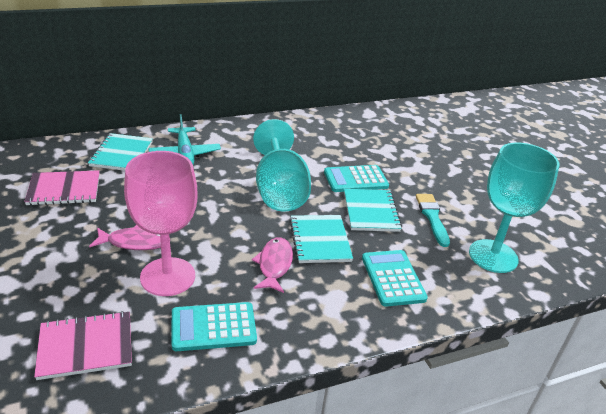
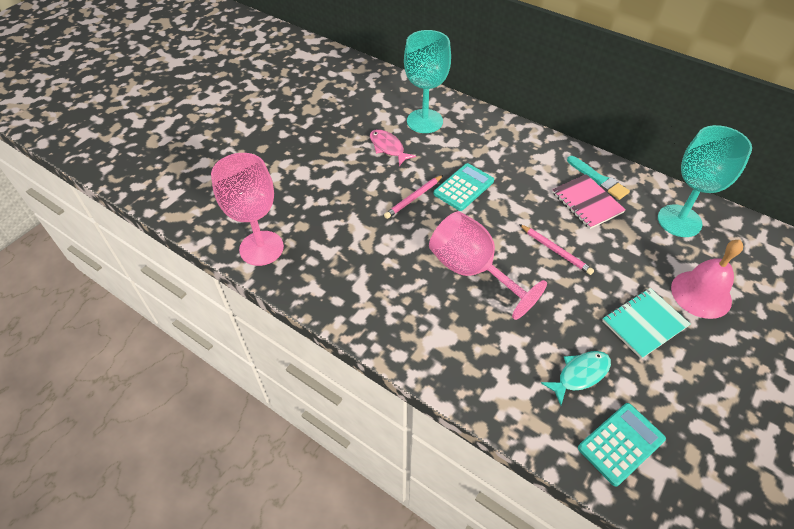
pink bell: none = 0 -> [671,240,743,319] = 1
pink fish: [89,225,161,250] [252,237,293,293] = 2 -> [370,129,416,166] = 1
pink goblet: [124,151,198,296] = 1 -> [211,153,284,266] [429,211,547,320] = 2
pink notebook: [24,170,100,206] [34,311,132,380] = 2 -> [552,174,626,229] = 1
pink pencil: none = 0 -> [384,175,443,219] [519,224,594,275] = 2
turquoise calculator: [172,302,257,351] [324,165,389,192] [362,250,428,307] = 3 -> [434,163,494,211] [578,403,666,487] = 2
turquoise fish: none = 0 -> [541,351,611,405] = 1
turquoise notebook: [88,133,153,171] [289,215,353,263] [344,189,402,232] = 3 -> [602,288,690,359] = 1
turquoise plane: [148,114,221,165] = 1 -> none = 0

